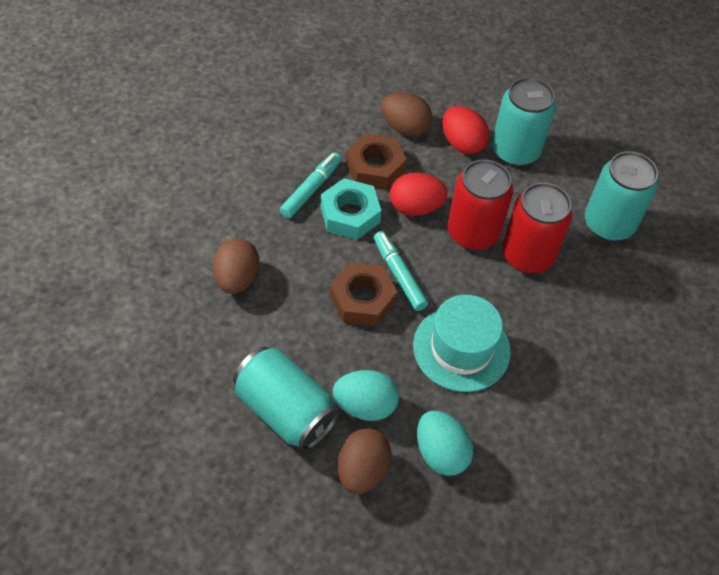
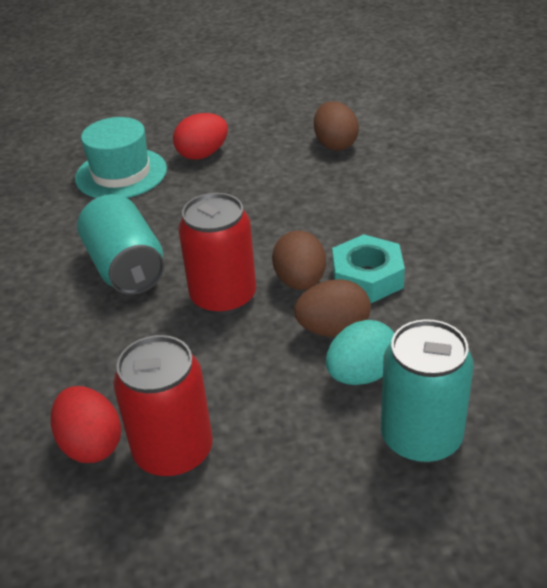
brown nut: [330,263,398,326] [346,133,407,190] = 2 -> none = 0
turquoise can: [233,347,340,451] [492,77,556,166] [585,151,658,241] = 3 -> [77,194,164,295] [381,319,474,464] = 2
turquoise egg: [333,370,399,421] [417,411,473,476] = 2 -> [326,320,395,385] = 1
turquoise marker: [280,152,341,218] [374,231,428,311] = 2 -> none = 0

